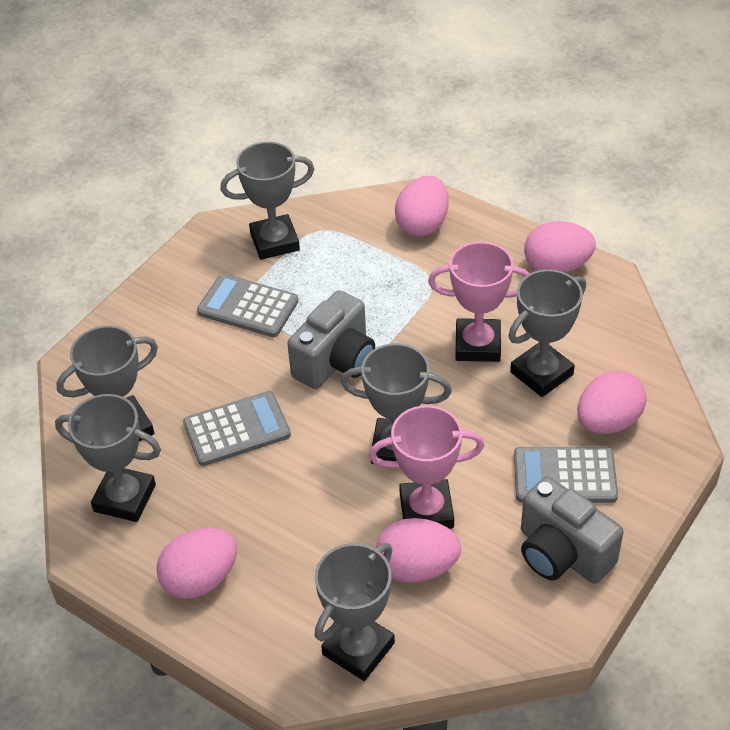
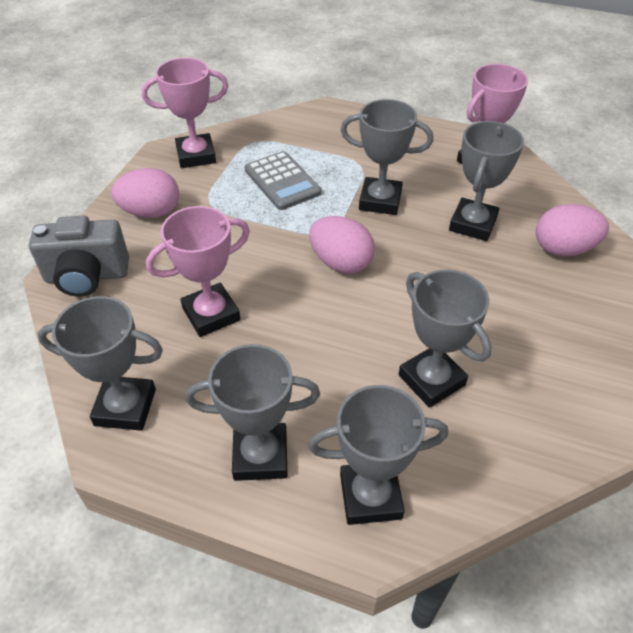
grey calculator: [183,391,291,466] [197,274,299,337] [514,447,618,503] = 3 -> [245,151,321,210] = 1
grey camera: [287,290,375,389] [521,477,624,584] = 2 -> [29,216,129,297] = 1
pink egg: [157,528,237,599] [376,518,461,583] [395,176,448,236] [524,221,596,273] [577,371,646,434] = 5 -> [111,168,179,218] [309,216,375,273] [536,204,609,257] = 3
pink trophy: [369,405,484,529] [428,242,530,362] = 2 -> [142,58,228,168] [146,206,250,337] [457,64,528,164] = 3

